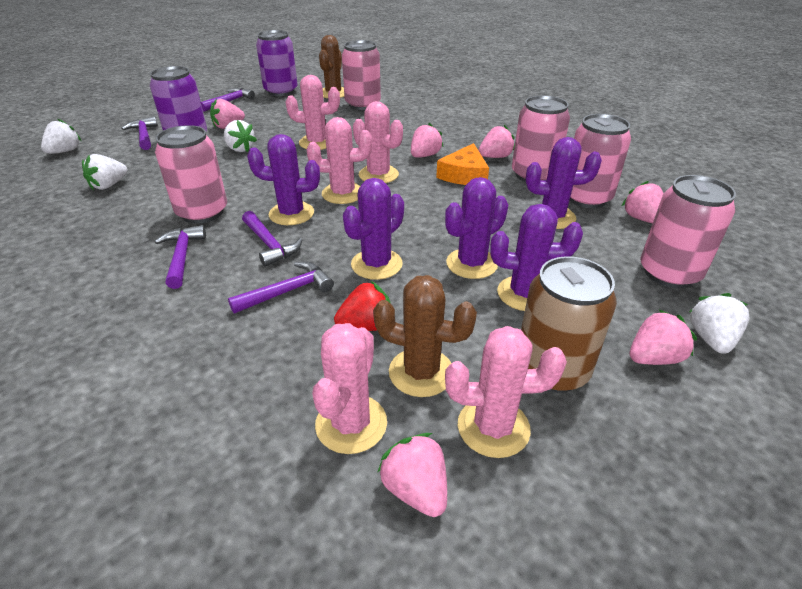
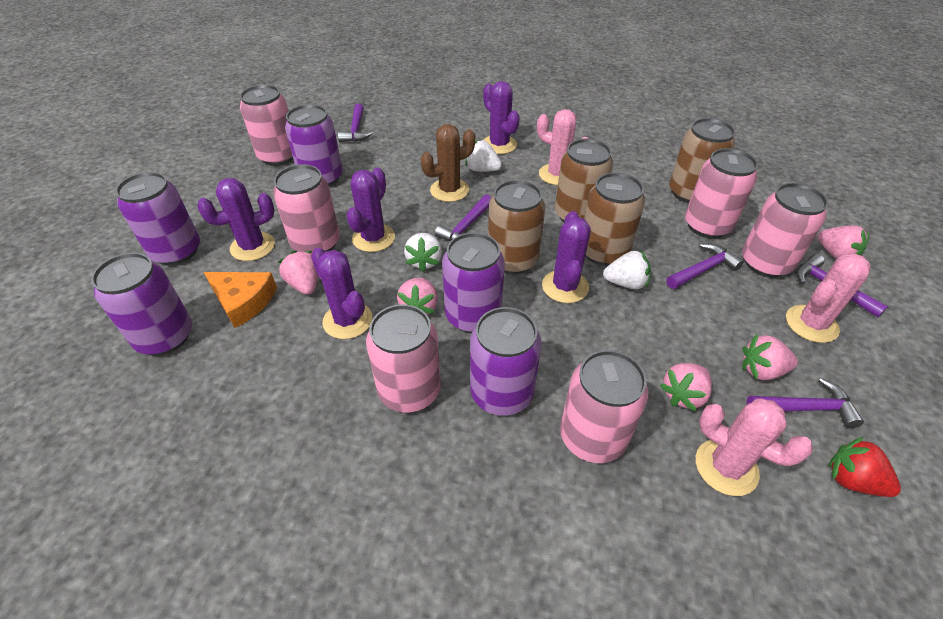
brown cactus: [319,35,344,98] [373,275,477,397] = 2 -> [421,124,475,202] = 1
brown can: [521,256,617,393] = 1 -> [488,180,545,274] [555,139,613,222] [584,172,645,266] [669,118,735,203] = 4
pink cactus: [286,75,340,150] [307,117,372,204] [312,323,387,454] [353,101,403,183] [445,326,567,458] = 5 -> [537,109,588,185] [696,399,813,496] [786,253,871,343] = 3
pink can: [155,125,227,224] [342,40,381,110] [512,96,570,182] [570,114,631,208] [640,175,736,288] = 5 -> [240,85,293,166] [273,164,340,254] [366,304,441,412] [560,350,648,463] [685,148,758,239] [742,183,828,278] = 6
pink strawberry: [210,99,245,129] [378,433,447,517] [411,123,444,158] [478,125,515,158] [622,181,664,223] [630,310,697,365] = 6 -> [278,251,318,295] [397,277,438,315] [660,363,712,412] [742,334,798,380] [818,225,869,259] = 5
purple can: [150,66,207,131] [256,30,298,96] = 2 -> [91,253,192,356] [115,172,200,265] [285,104,343,186] [442,232,505,333] [470,307,542,416] = 5
white strawberry: [41,119,81,154] [82,154,128,190] [224,120,257,152] [689,293,749,354] = 4 -> [404,233,442,272] [465,140,502,172] [603,250,651,289] = 3

